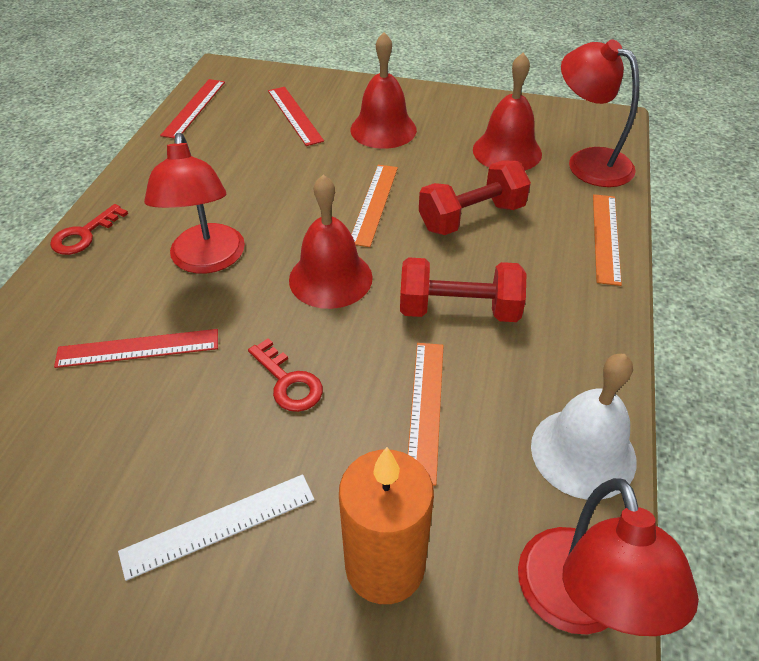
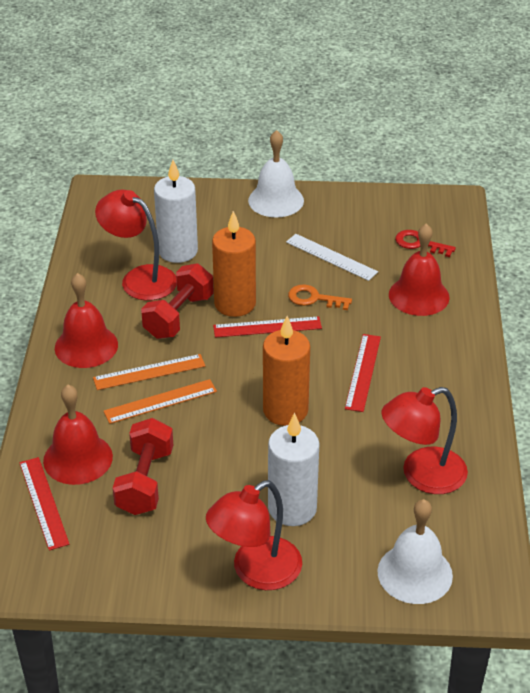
orange candle: [339,447,434,604] = 1 -> [212,211,256,317] [263,316,310,426] = 2
orange key: none = 0 -> [288,284,352,310] = 1
orange ruler: [351,165,398,247] [408,343,444,486] [593,194,622,286] = 3 -> [93,354,205,390] [103,379,217,424] = 2
red key: [50,204,128,255] [248,338,323,412] = 2 -> [395,230,456,257] = 1
white bell: [531,354,637,500] = 1 -> [248,130,304,217] [377,499,453,604] = 2
white candle: none = 0 -> [154,160,198,263] [268,412,319,526] = 2

